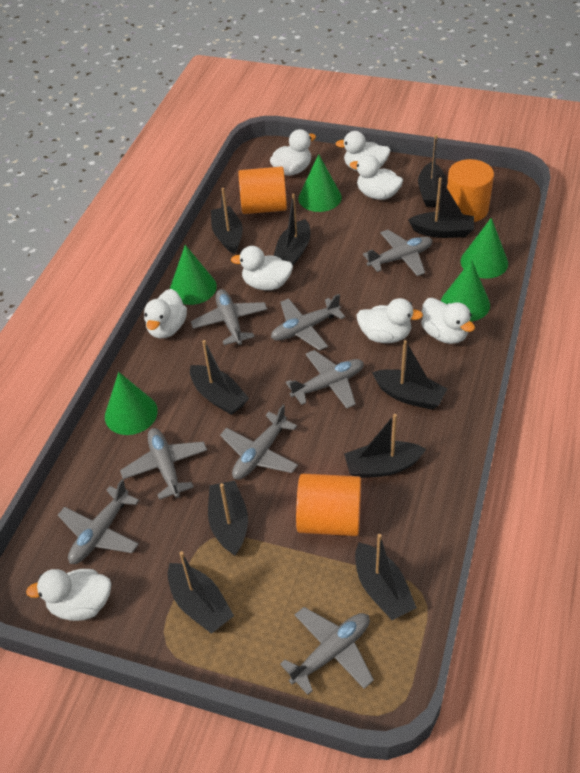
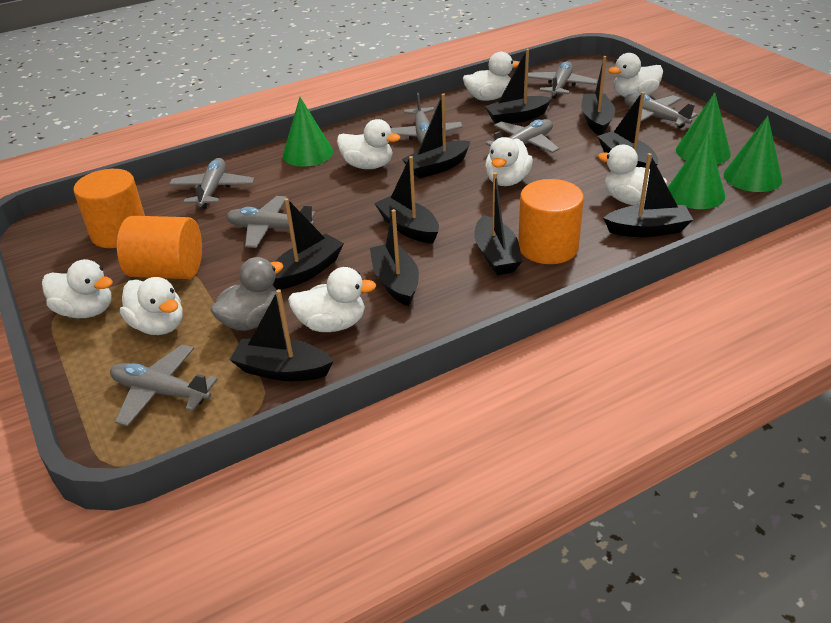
green cone: [105,372,158,435] [170,245,217,305] [298,154,342,212] [441,260,490,322] [461,218,508,279] = 5 -> [283,97,333,167] [668,132,725,209] [676,92,731,164] [723,116,782,192] = 4
grey duck: none = 0 -> [210,257,284,331] = 1
grey plane: [58,479,139,564] [120,428,207,500] [191,289,267,345] [220,405,298,480] [271,294,345,351] [280,607,374,695] [286,350,364,409] [363,230,432,276] = 8 -> [110,345,218,426] [169,158,254,209] [226,196,316,248] [391,93,463,144] [486,119,559,153] [528,61,598,99] [624,94,698,128] = 7

